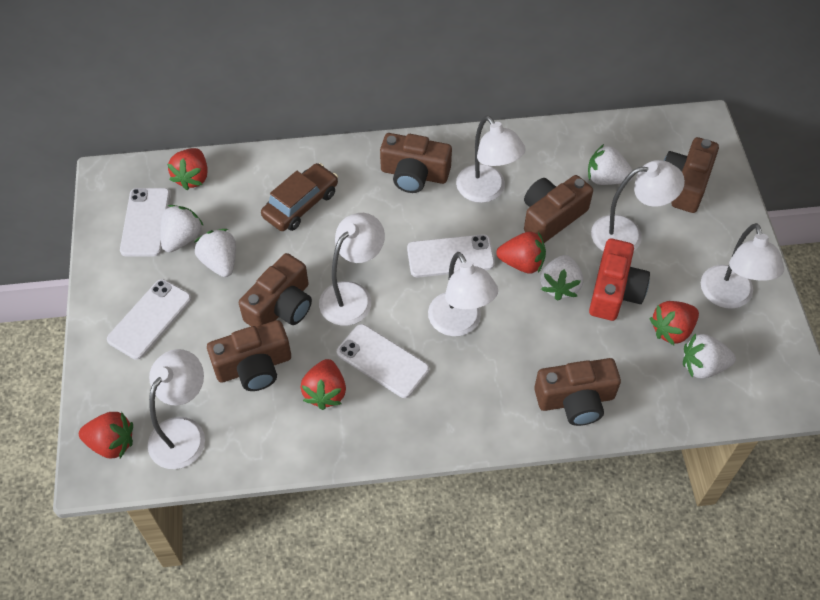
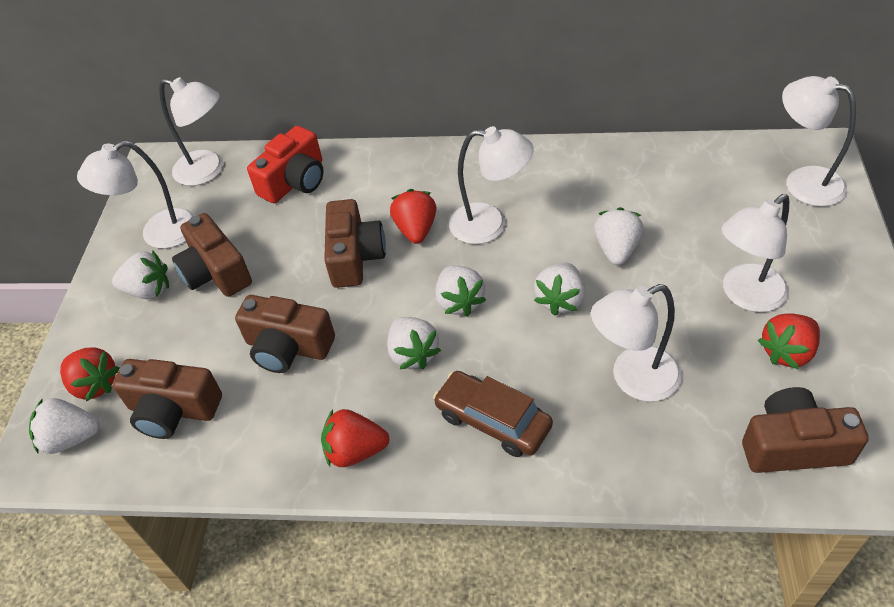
brown camera: [207,320,291,391] [239,253,312,327] [380,133,452,193] [524,175,593,243] [534,358,621,426] [663,137,719,213] = 6 -> [112,359,222,439] [172,213,252,297] [235,295,335,373] [324,199,386,288] [742,387,869,473] = 5
red strawberry: [79,412,133,458] [167,148,208,190] [300,359,346,410] [497,232,546,274] [649,301,699,345] = 5 -> [60,347,119,402] [321,409,390,467] [390,189,436,244] [758,313,820,369] = 4
white phone: [107,279,191,360] [120,188,170,256] [337,324,429,398] [407,234,495,277] = 4 -> none = 0
white strawberry: [160,205,204,253] [194,229,236,277] [541,255,583,301] [588,144,634,185] [683,333,736,378] = 5 -> [29,398,100,454] [112,251,169,299] [387,317,441,369] [435,265,486,317] [534,263,585,316] [594,207,644,265] = 6

